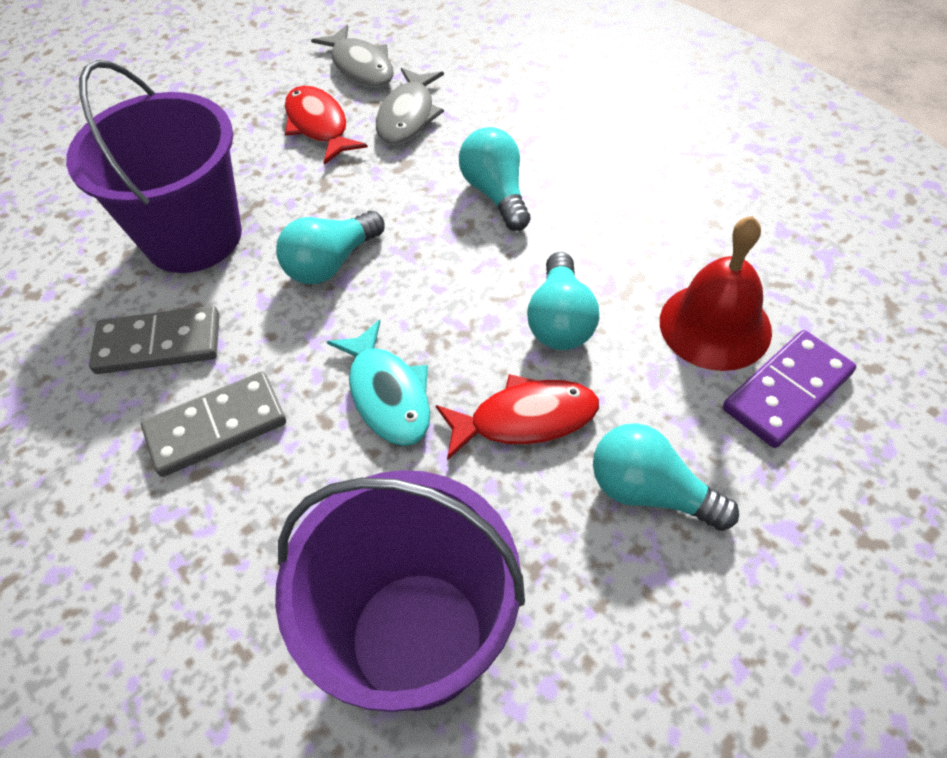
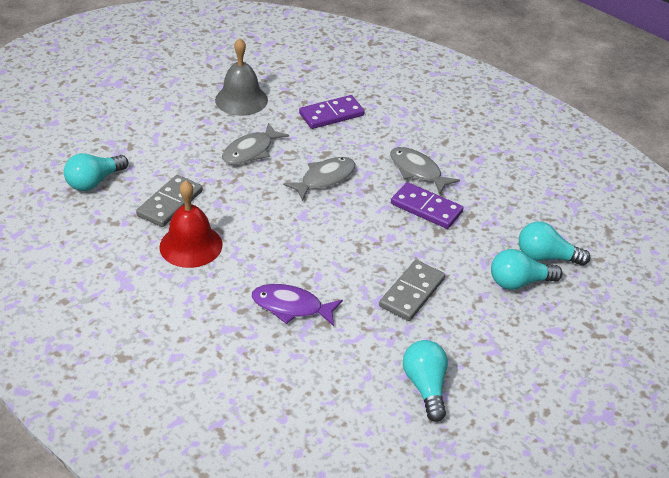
grey bell: none = 0 -> [215,38,268,116] = 1
grey fish: [311,25,394,88] [376,68,444,145] = 2 -> [222,123,289,165] [283,157,355,201] [390,147,460,194] = 3
purple bucket: [66,60,242,273] [275,470,525,712] = 2 -> none = 0
purple domino: [723,330,856,448] = 1 -> [299,95,365,129] [391,182,463,229] = 2
purple fish: none = 0 -> [252,284,343,326] = 1
red fish: [285,86,368,165] [436,374,599,460] = 2 -> none = 0
turquoise fish: [327,320,430,446] = 1 -> none = 0

